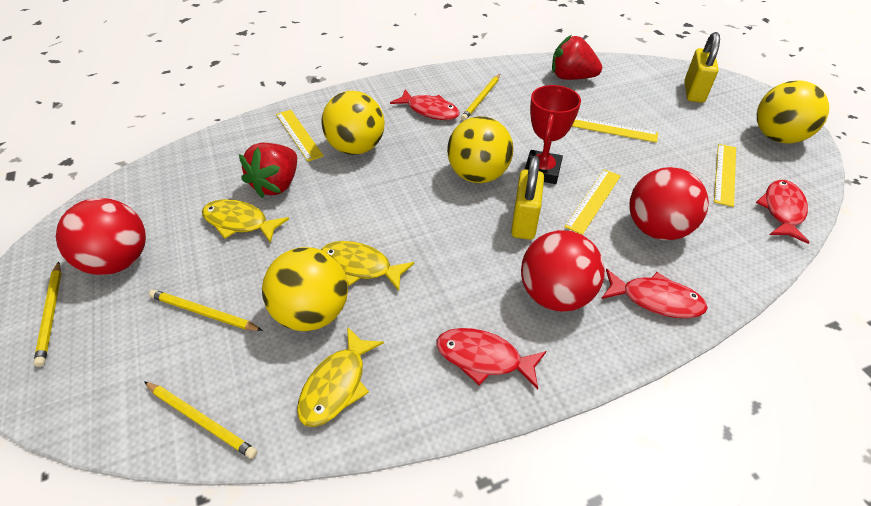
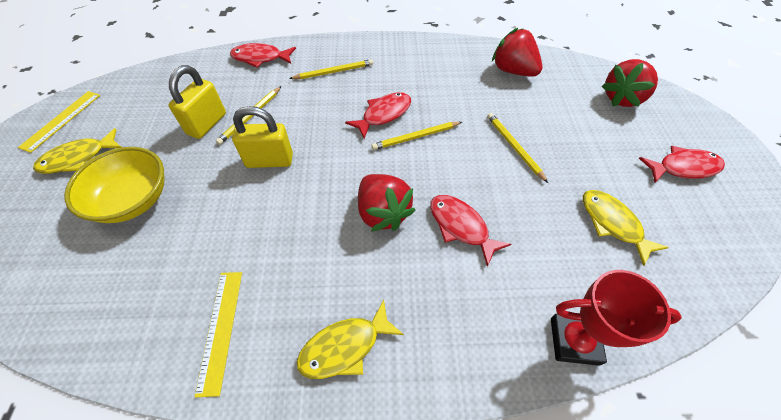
red ball: [56,198,146,275] [521,230,605,312] [630,167,709,240] = 3 -> none = 0
red strawberry: [239,143,297,198] [552,35,602,80] = 2 -> [358,174,415,232] [492,28,542,77] [601,59,658,107] = 3
yellow ball: [262,247,348,331] [321,91,384,155] [447,116,513,183] [757,80,829,144] = 4 -> none = 0
yellow bowl: none = 0 -> [64,147,164,223] = 1
yellow ruler: [276,110,324,162] [564,169,621,235] [572,117,658,143] [714,144,736,207] = 4 -> [18,91,100,153] [195,272,242,397] = 2

